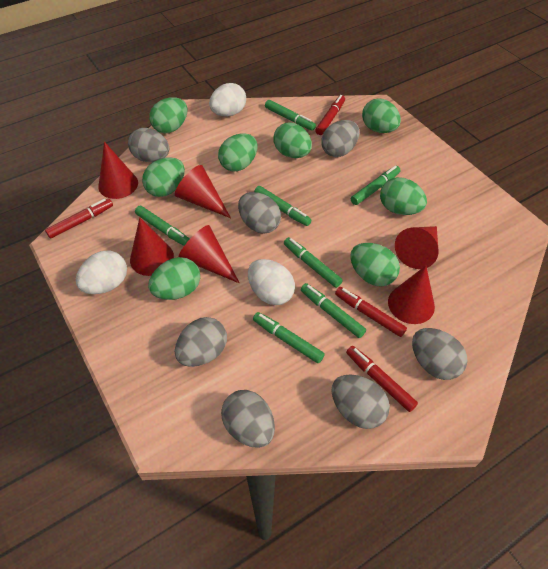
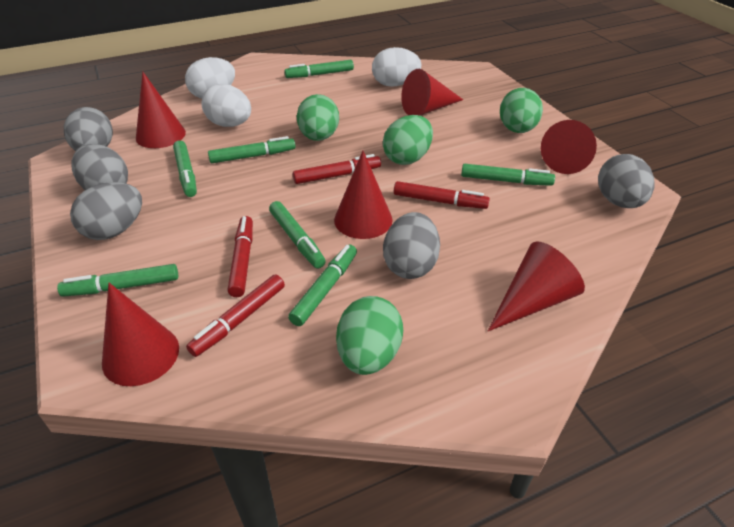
green egg: [142,157,185,197] [148,257,200,300] [149,97,188,133] [218,133,258,172] [273,122,312,158] [350,243,400,287] [362,99,401,133] [380,177,427,215] = 8 -> [297,94,339,141] [336,296,403,375] [383,115,433,165] [500,88,543,133] = 4
grey egg: [128,128,169,162] [175,317,227,367] [221,390,275,448] [238,192,281,234] [321,120,359,157] [332,374,390,429] [412,328,468,380] = 7 -> [64,107,113,151] [70,182,142,240] [71,144,128,190] [383,212,440,279] [598,154,654,208] = 5

